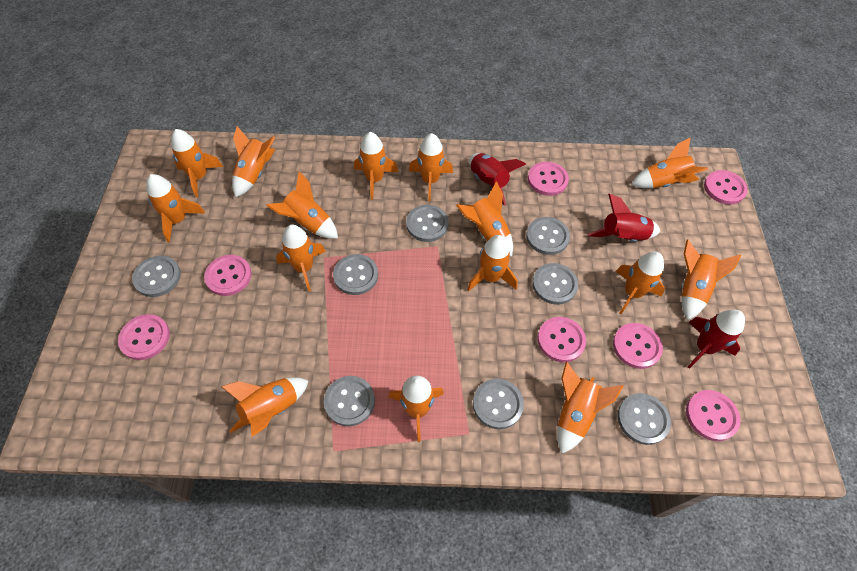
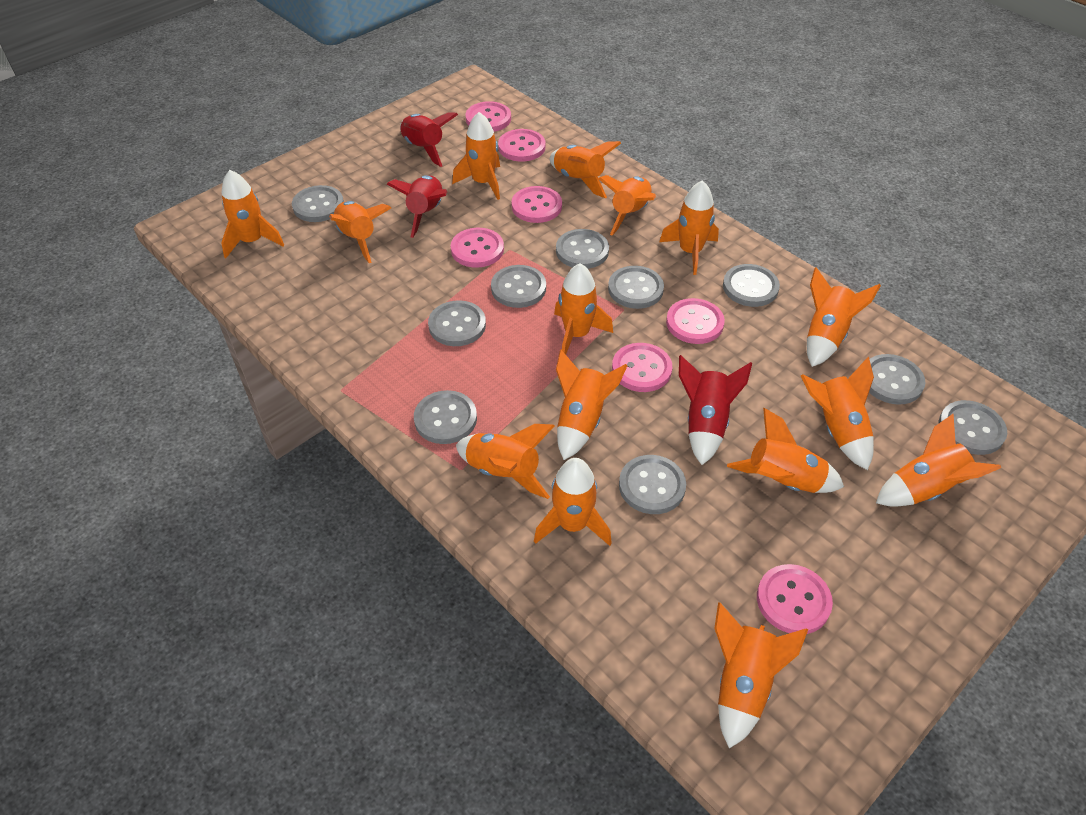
grey button: [132,256,181,297] [324,376,375,426] [333,254,378,295] [406,205,449,242] [473,379,524,429] [526,217,570,255] [532,263,578,305] [617,393,671,445] = 8 -> [292,185,344,222] [414,390,477,444] [428,300,486,346] [491,265,546,308] [556,229,609,269] [608,266,664,309] [619,455,686,514] [723,264,780,307] [869,354,926,405] [939,400,1007,455] = 10

